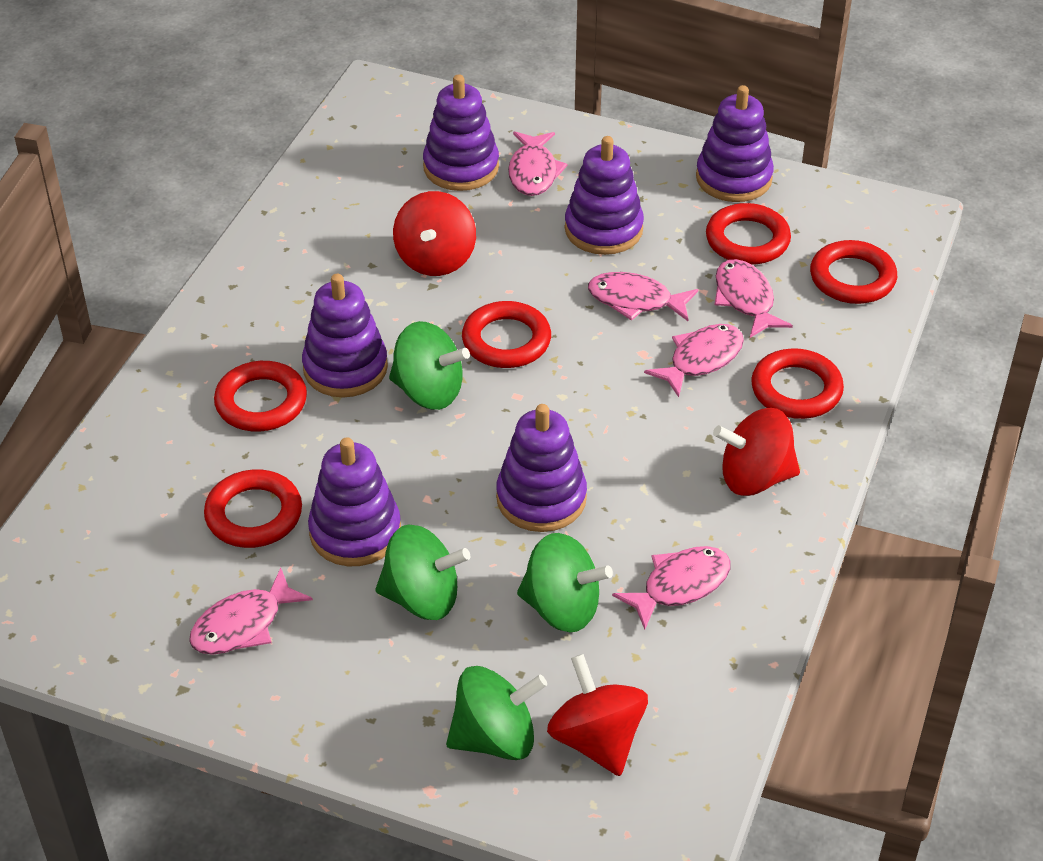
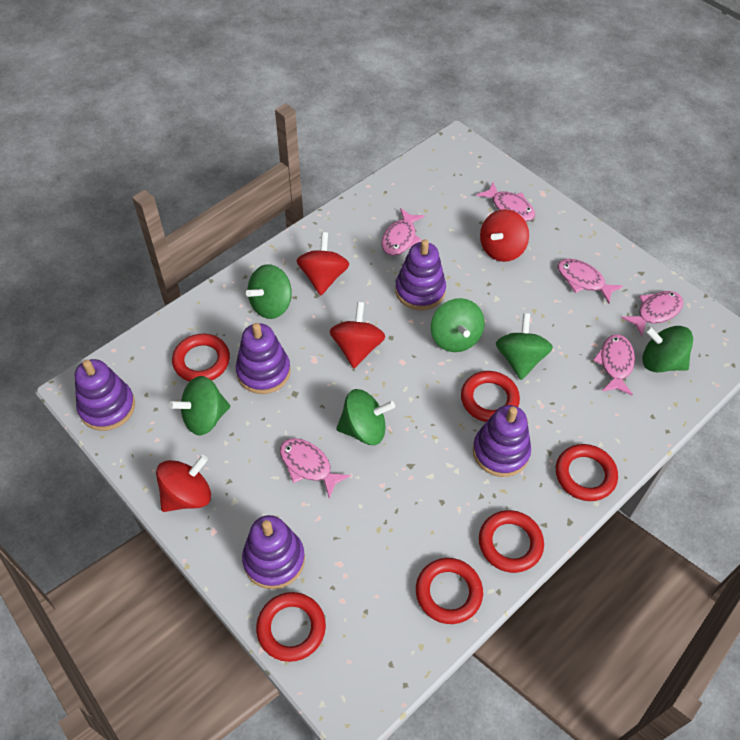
green spinning top: [375,525,470,620] [389,321,470,410] [446,666,547,760] [517,533,613,632] = 4 -> [169,376,230,436] [246,264,292,319] [336,389,395,445] [431,298,485,352] [496,313,553,380] [642,326,693,372] = 6
purple stacking toy: [302,274,388,398] [308,437,401,566] [423,75,499,191] [496,404,587,532] [565,136,644,255] [696,85,774,202] = 6 -> [75,359,135,431] [236,323,291,394] [242,515,305,589] [395,239,446,310] [473,405,531,477] = 5
red spinning top: [393,191,476,276] [547,654,648,776] [713,408,800,496] = 3 -> [156,455,211,512] [296,232,349,295] [330,302,385,368] [480,209,529,262] = 4

